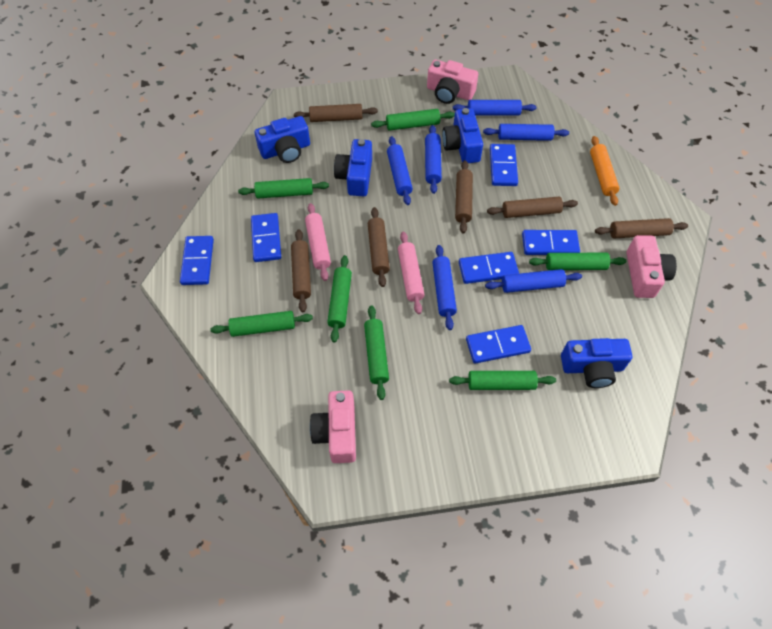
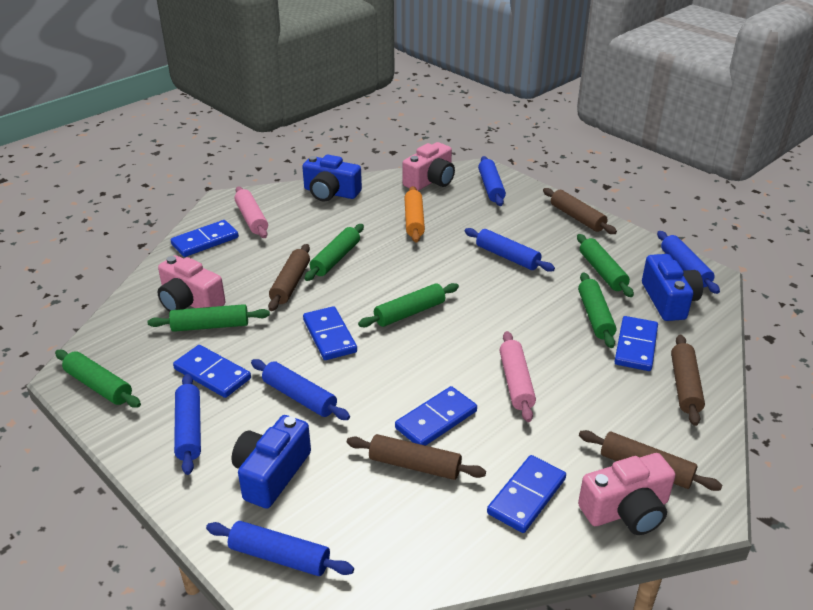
blue camera: [255,116,310,163] [334,139,372,196] [442,108,483,163] [561,338,632,388] = 4 -> [232,415,311,509] [302,155,362,202] [642,254,703,321] = 3
brown rolling pin: [291,229,311,312] [294,104,378,122] [368,207,390,287] [455,160,473,234] [487,197,578,218] [595,218,688,238] = 6 -> [268,244,310,311] [347,434,486,480] [543,188,617,234] [579,430,722,491] [671,335,705,426] = 5
green rolling pin: [210,311,313,337] [238,178,329,199] [327,255,352,342] [364,305,389,400] [371,109,455,131] [449,371,556,390] [529,253,626,270] = 7 -> [55,350,141,407] [147,304,270,332] [304,224,364,281] [358,283,459,327] [577,234,634,297] [578,272,616,348] = 6

